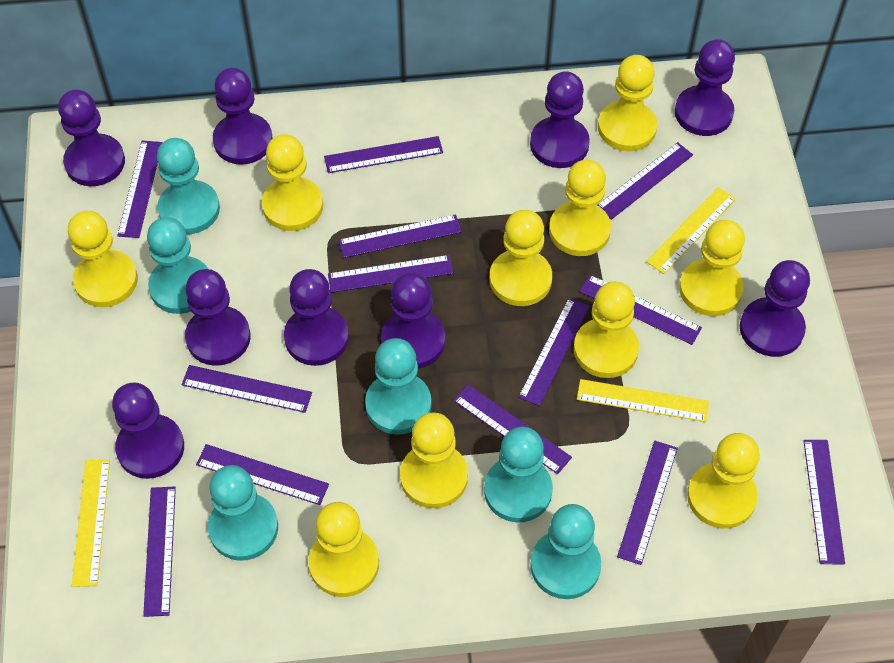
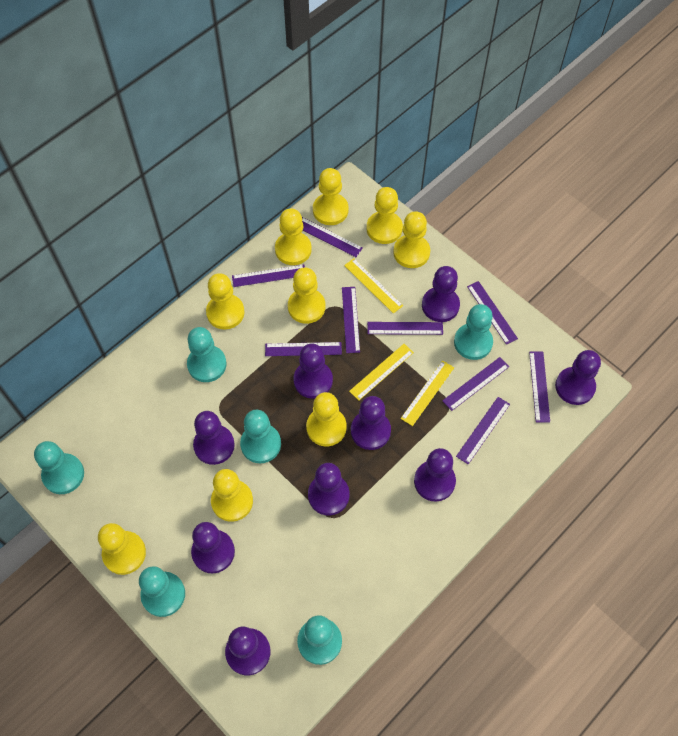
purple ruler: [117,141,163,238] [143,487,176,617] [182,365,312,413] [196,444,329,505] [324,136,443,173] [328,255,453,293] [338,214,462,258] [453,384,572,474] [518,298,590,406] [579,275,702,345] [597,142,693,220] [617,441,678,565] [803,440,845,564] = 13 -> [232,264,305,287] [265,342,342,356] [302,217,363,257] [342,287,360,353] [367,322,443,335] [442,357,509,411] [456,397,510,464] [467,281,518,345] [529,352,550,423] = 9
yellow pawn: [68,211,138,307] [262,134,323,231] [308,502,379,597] [400,412,468,508] [490,210,552,306] [549,160,611,256] [574,282,639,378] [598,55,657,151] [679,220,745,316] [687,433,760,529] = 10 -> [98,523,146,575] [206,273,245,329] [211,469,253,522] [275,208,312,265] [288,267,325,324] [306,392,347,446] [313,168,349,225] [366,187,403,244] [393,211,430,268] = 9

